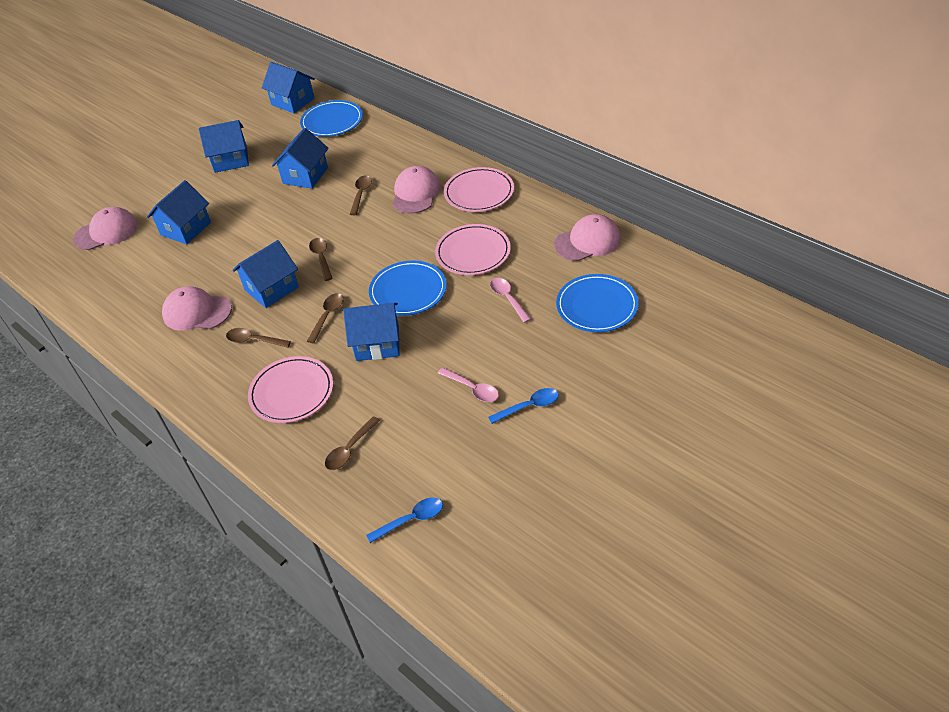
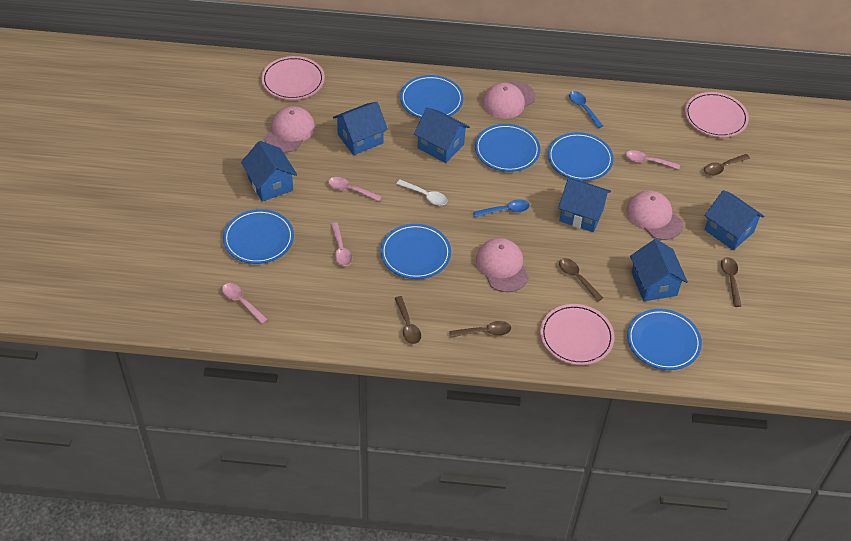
blue plate: [300,100,363,137] [369,260,447,316] [556,274,639,332] = 3 -> [223,209,294,264] [380,224,451,279] [400,75,464,118] [475,124,540,172] [548,132,614,181] [627,309,702,370] = 6
pink spoon: [438,367,499,402] [490,278,531,323] = 2 -> [222,283,268,324] [328,177,382,202] [331,222,352,266] [625,150,680,169] = 4
white spoon: none = 0 -> [396,180,447,205] = 1

